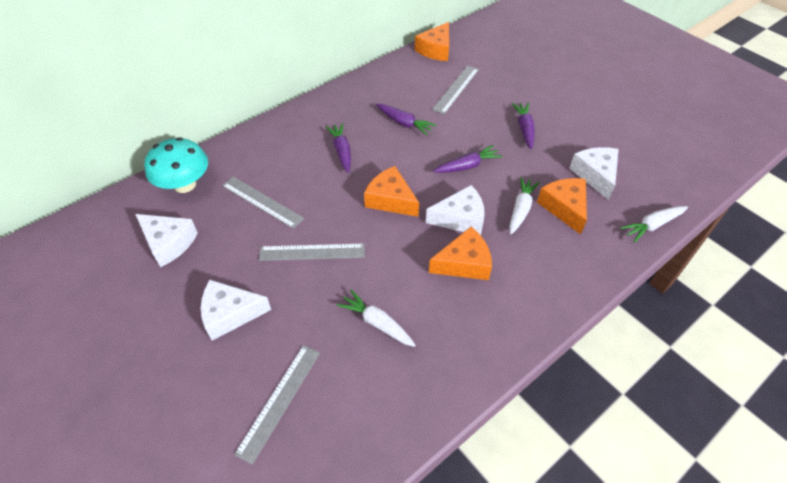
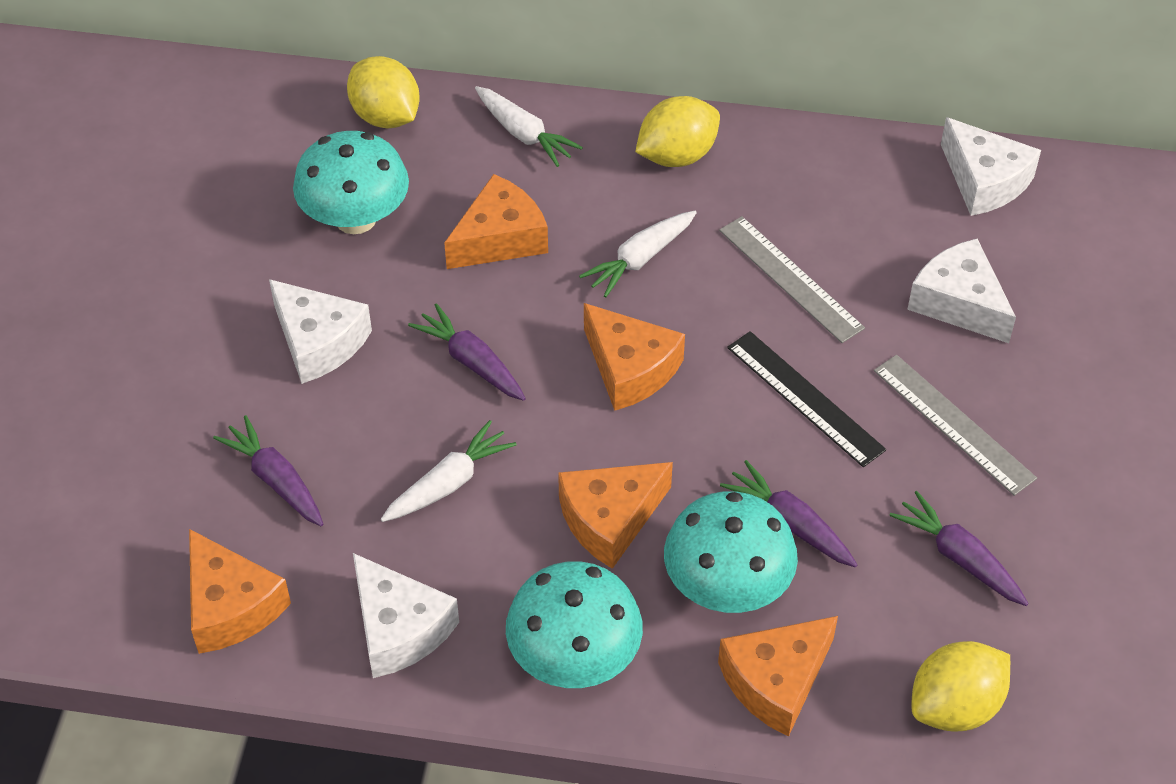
black ruler: none = 0 -> [727,331,886,467] = 1
grey ruler: [222,176,304,229] [234,345,320,465] [259,243,365,261] [432,66,479,114] = 4 -> [719,216,865,343] [874,355,1037,496] = 2
orange cheese: [364,166,419,217] [415,22,449,61] [429,227,492,280] [537,178,587,234] = 4 -> [189,529,291,654] [444,174,548,269] [558,462,673,569] [584,303,685,411] [718,616,838,737] = 5
turquoise mushroom: [144,137,208,193] = 1 -> [293,131,409,234] [506,561,643,688] [664,491,798,613] = 3
yellow lemon: none = 0 -> [347,56,420,129] [635,96,720,167] [911,641,1010,732] = 3

